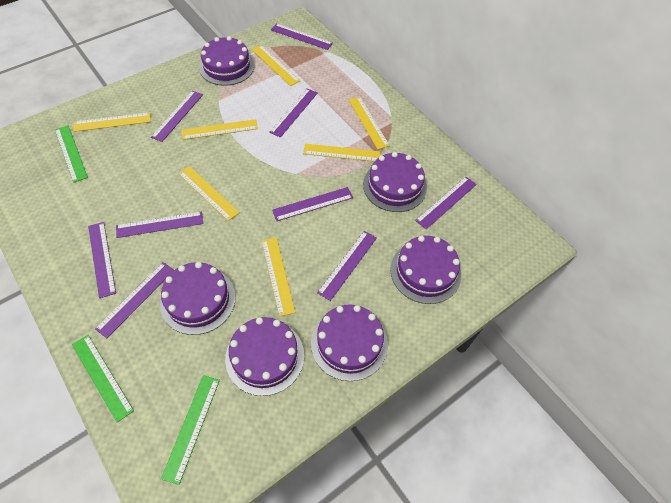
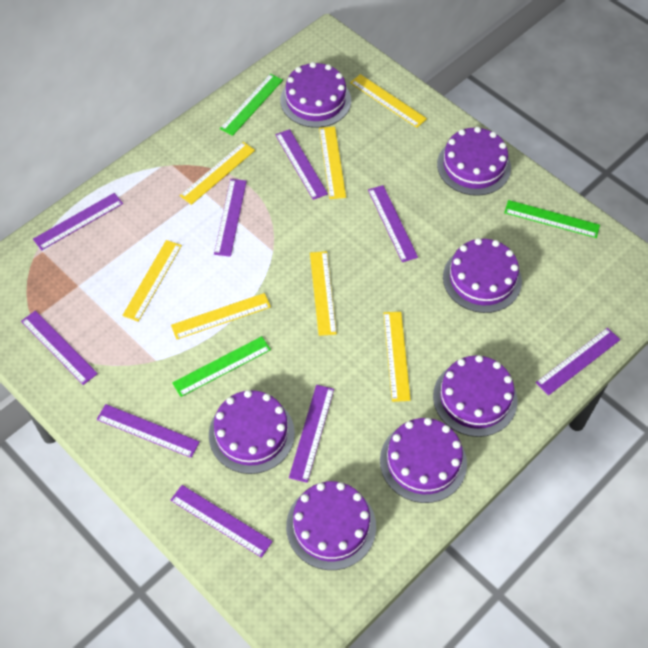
purple cake: [160,262,236,335] [199,36,255,86] [225,317,304,396] [311,304,388,381] [363,152,427,212] [390,236,461,304] = 6 -> [209,390,295,474] [280,62,351,128] [286,481,376,570] [380,418,467,503] [433,355,517,437] [437,127,511,196] [443,238,522,313] = 7

